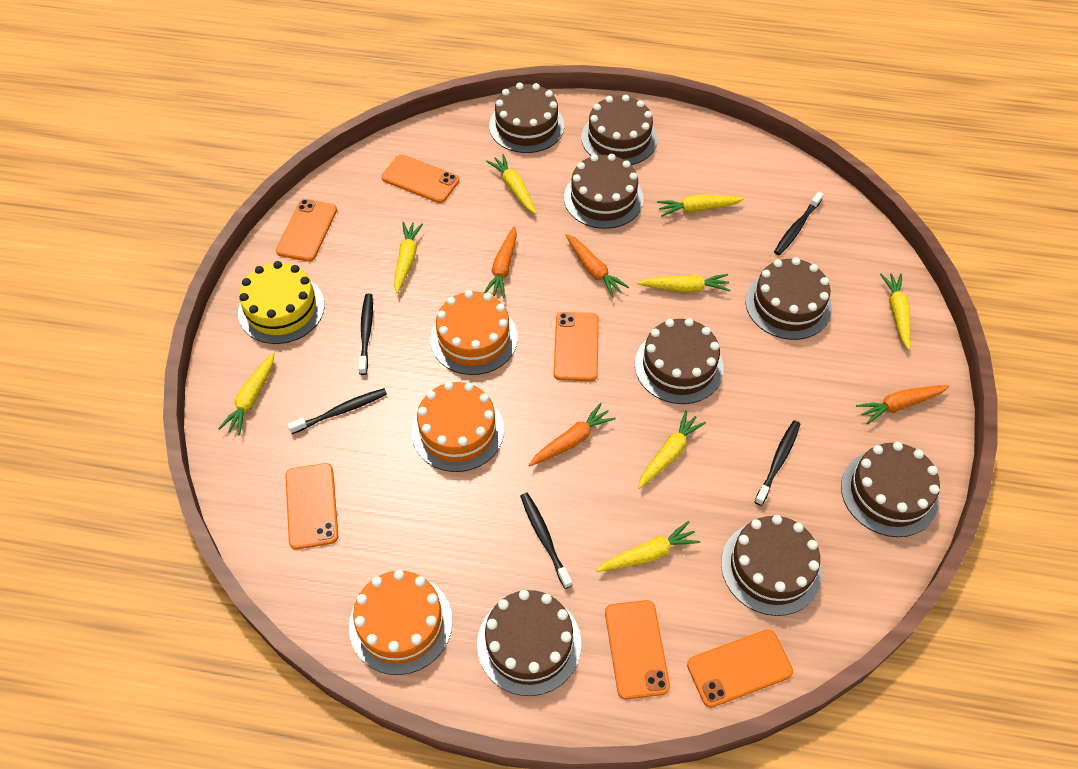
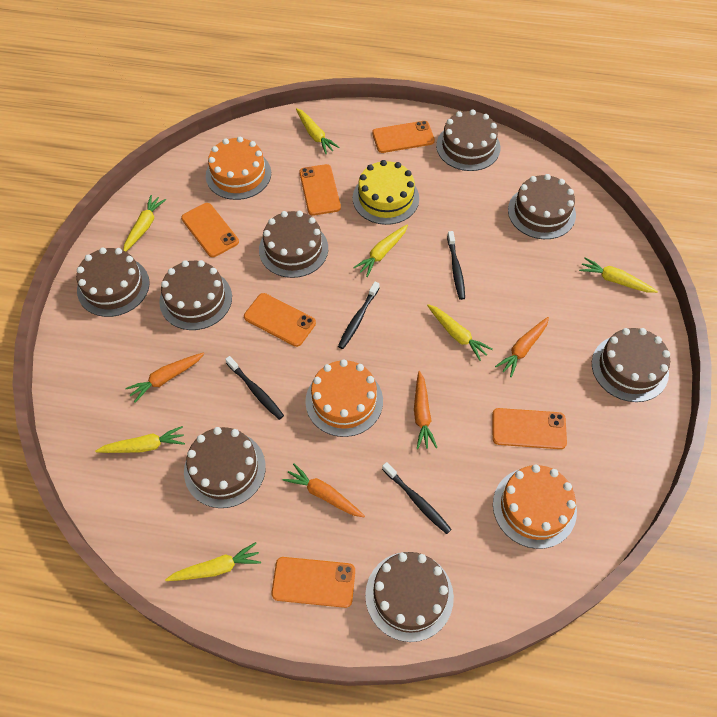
black toothbrush: [287,388,387,434] [358,294,373,375] [520,493,572,589] [755,420,800,506] [774,191,824,255] = 5 -> [225,356,284,420] [338,282,380,349] [382,462,452,534] [447,231,465,300] = 4
yellow carrot: [218,352,274,435] [394,222,423,294] [486,154,536,214] [596,521,700,572] [637,274,730,293] [638,410,706,489] [657,195,745,217] [880,273,911,350] = 8 -> [95,426,185,453] [123,195,166,252] [165,542,261,581] [296,108,340,154] [353,225,408,277] [427,304,493,361] [579,257,658,293] = 7

